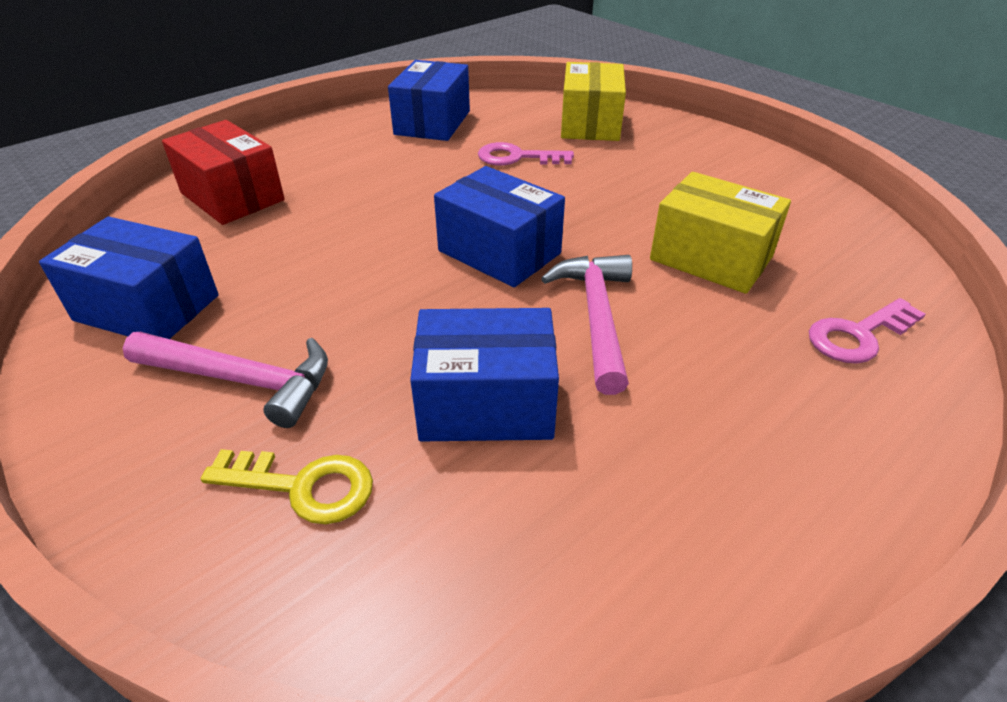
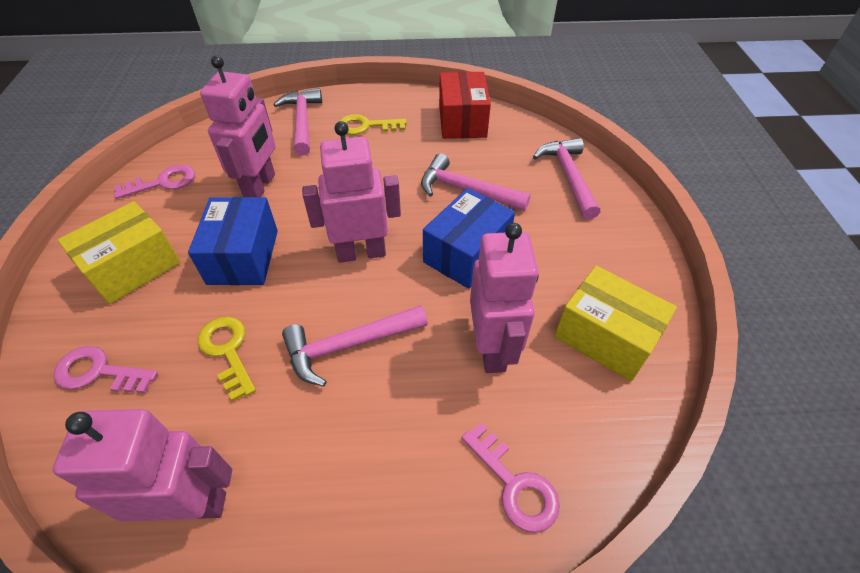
blue box: [39,217,219,339] [388,60,470,141] [410,308,559,441] [434,166,565,287] = 4 -> [188,197,278,285] [423,188,515,289] = 2
pink hammer: [123,332,328,428] [541,255,632,395] = 2 -> [273,88,322,156] [282,305,428,387] [421,153,531,211] [533,138,600,220] = 4
pink key: [478,142,574,166] [809,298,925,364] = 2 -> [54,346,158,393] [114,165,195,199] [462,423,560,533] = 3
pink robot: none = 0 -> [53,409,232,522] [200,55,276,197] [302,121,401,263] [470,223,539,373] = 4
yellow key: [201,449,373,524] = 1 -> [198,317,256,401] [339,114,407,135] = 2

